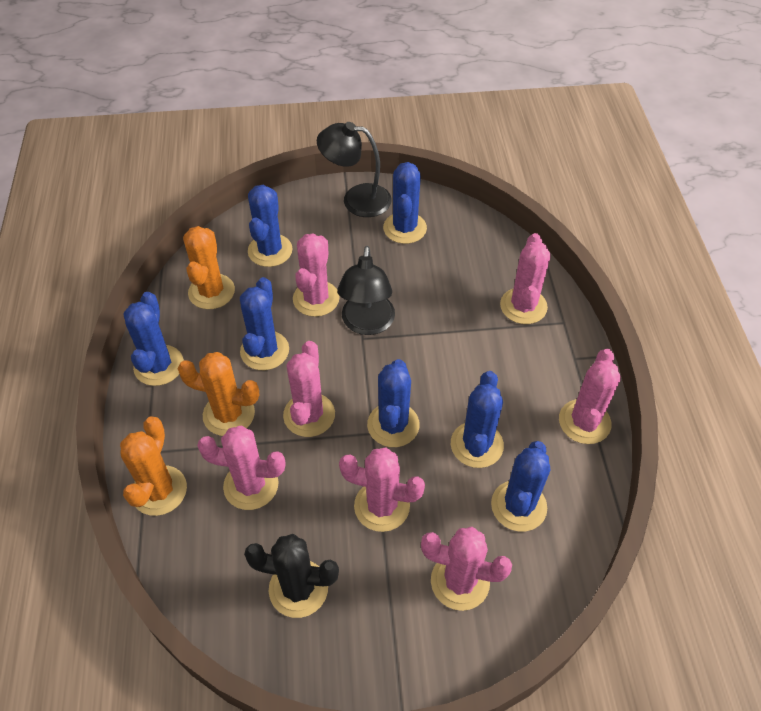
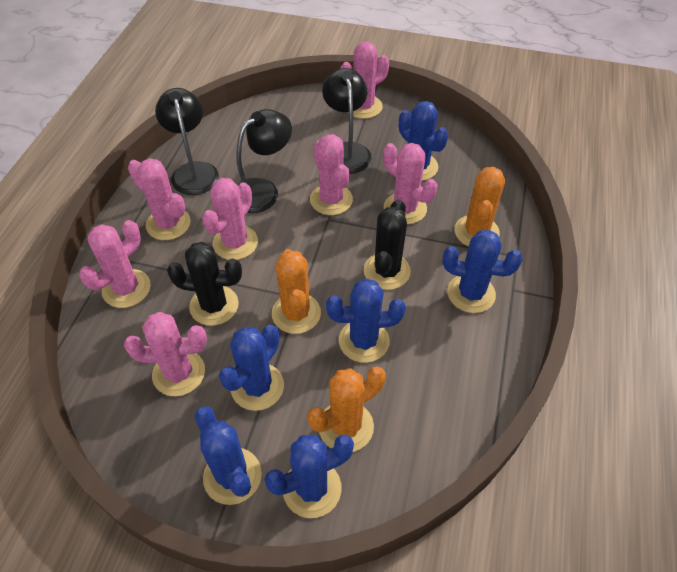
black cactus: [244,534,339,618] = 1 -> [167,242,242,326] [364,199,411,290] = 2
black lamp: [317,122,391,217] [337,246,395,335] = 2 -> [155,88,219,195] [237,109,292,213] [322,68,372,174] = 3
blue cactus: [123,292,184,386] [240,277,289,370] [248,185,292,267] [367,359,419,447] [383,162,427,244] [451,371,504,468] [491,441,550,532] = 7 -> [195,406,262,505] [219,325,284,411] [265,435,354,518] [326,279,406,363] [399,101,448,181] [443,230,523,313] = 6

